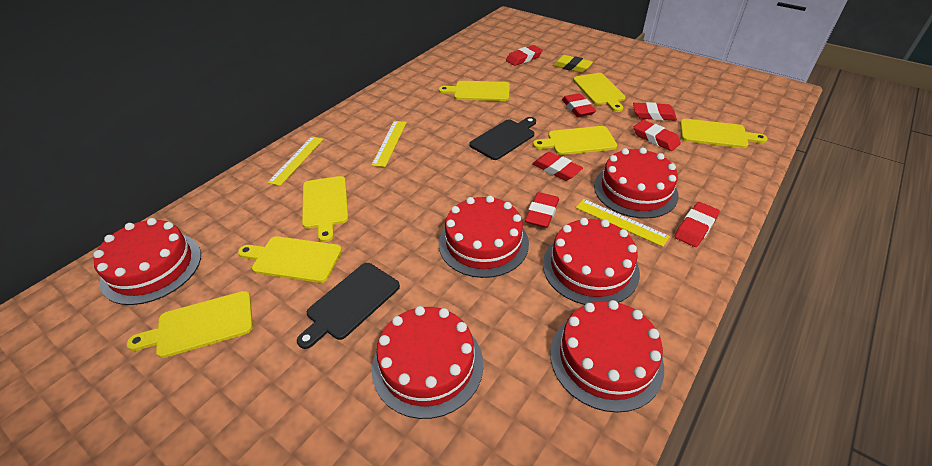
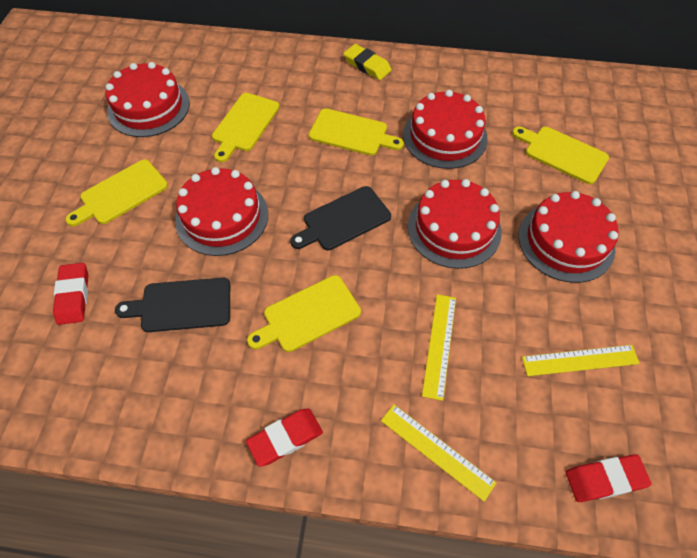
red cake: [93,218,201,305] [372,306,483,419] [439,196,529,278] [543,218,640,305] [550,300,664,413] [594,148,678,219] = 6 -> [105,62,190,137] [175,167,268,256] [403,90,488,169] [408,179,502,269] [518,191,619,283] = 5
red eraser: [506,45,543,66] [525,192,559,228] [532,152,583,181] [562,93,596,117] [633,102,677,121] [634,120,681,151] [674,202,720,247] = 7 -> [53,263,88,325] [246,409,323,467] [566,454,651,502] = 3
yellow cutting board: [127,291,253,358] [238,236,342,283] [302,176,348,242] [439,81,510,101] [533,126,617,155] [573,73,626,112] [680,119,767,148] = 7 -> [65,159,168,226] [212,93,280,162] [247,275,361,352] [309,108,404,156] [512,127,609,184] = 5

